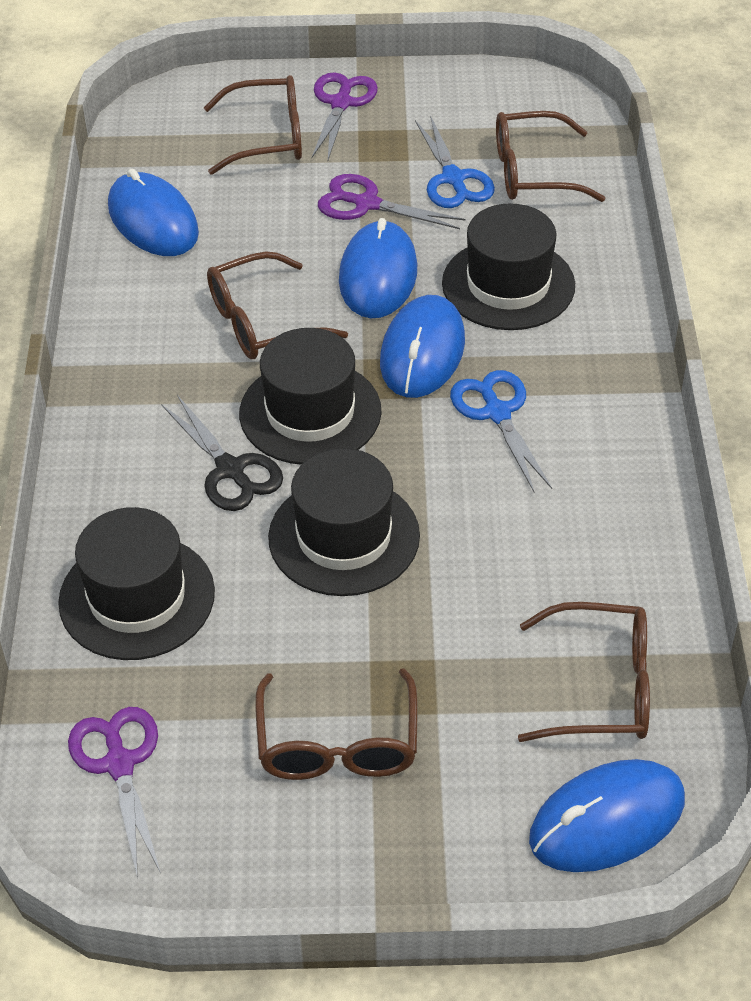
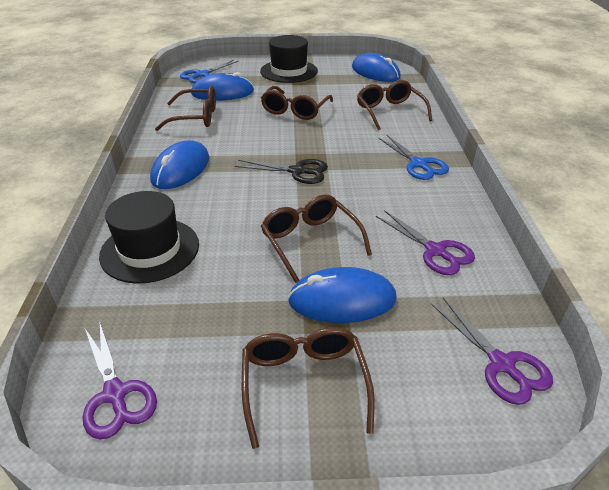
black hat: [58,507,215,660] [239,328,382,464] [268,448,420,596] [442,203,575,330] = 4 -> [99,191,199,284] [260,35,318,83] = 2

